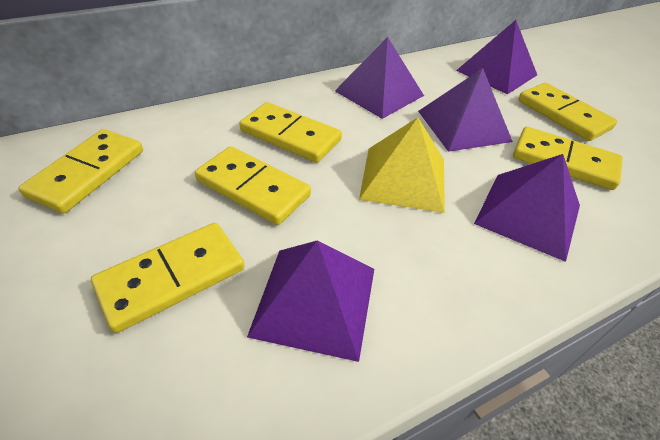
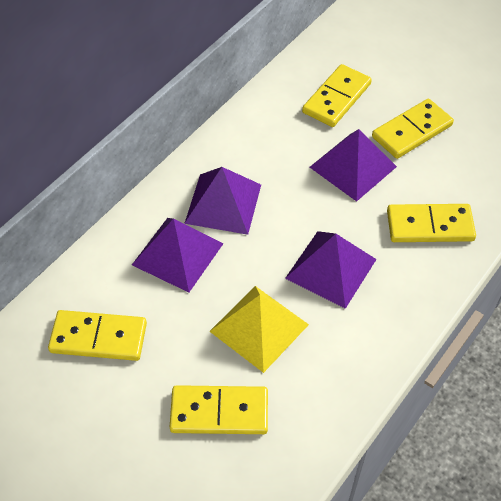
purple pyramid: [247,241,374,362] [335,37,424,119] [418,68,513,152] [456,20,537,94] [474,154,580,262] = 5 -> [132,218,224,292] [184,167,261,235] [285,231,377,309] [310,129,397,202] = 4
yellow domino: [18,129,143,213] [91,223,245,333] [195,146,311,225] [239,102,342,163] [513,127,623,190] [518,83,617,141] = 6 -> [48,310,147,361] [170,385,268,434] [302,64,372,127] [372,99,454,159] [387,204,476,242] = 5

